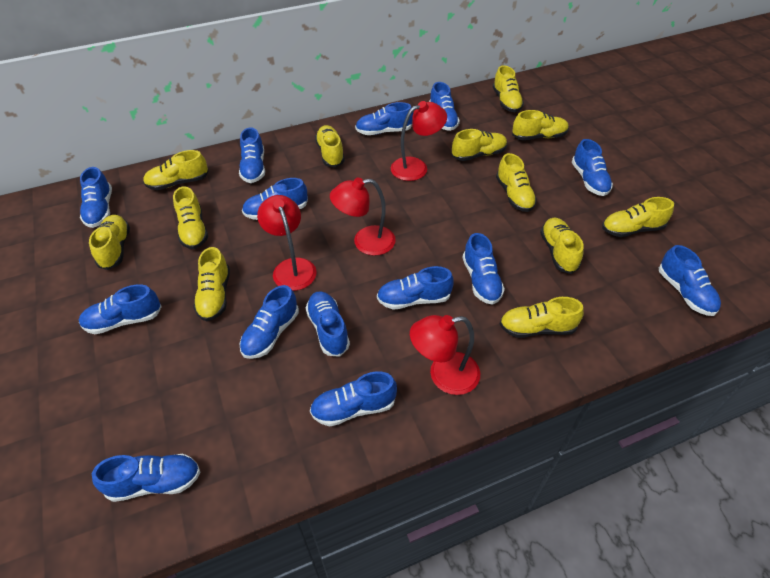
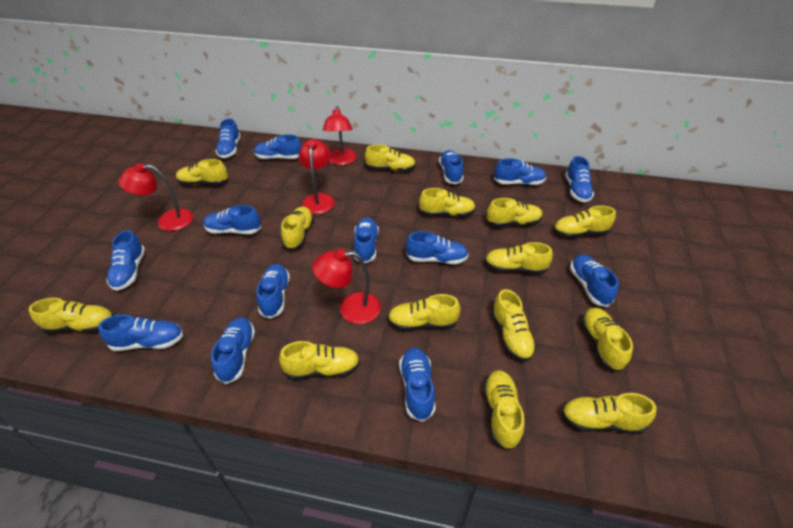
yellow shoe: [89,215,130,270] [143,150,208,190] [173,186,208,249] [193,247,230,321] [315,125,345,167] [452,129,507,161] [493,65,524,112] [496,153,537,212] [500,297,584,338] [512,110,569,140] [540,218,584,274] [602,197,674,237] = 12 -> [29,298,113,333] [176,159,229,185] [279,341,360,380] [281,207,314,250] [365,145,416,172] [388,294,460,331] [419,188,476,216] [483,370,525,450] [485,242,553,274] [486,198,543,227] [491,289,536,362] [553,205,616,238] [561,393,656,434] [581,307,633,372] = 14

